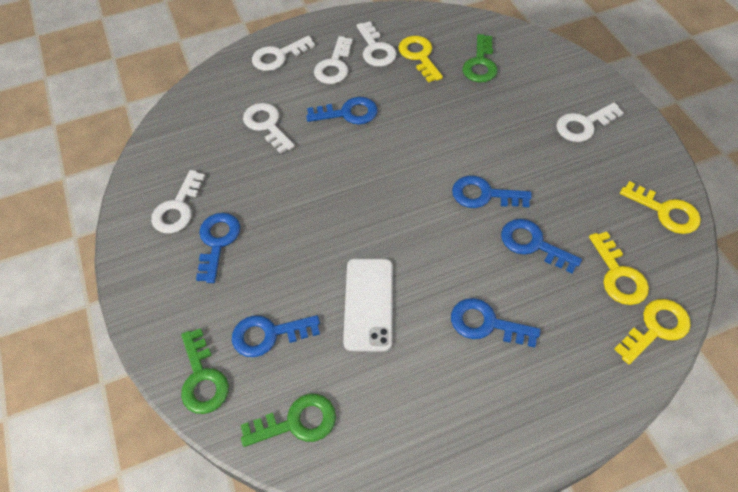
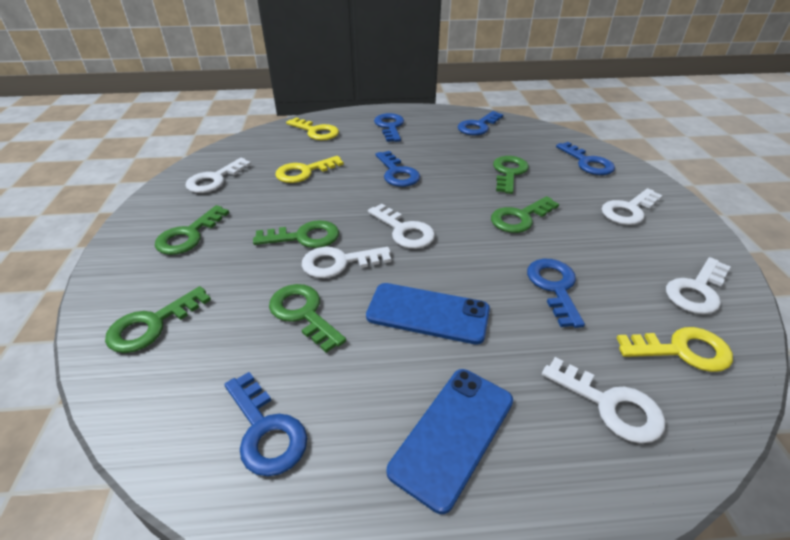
blue phone: none = 0 -> [366,283,490,345] [387,369,513,514] = 2
green key: [181,328,229,414] [241,394,336,447] [463,34,497,83] = 3 -> [105,286,211,353] [155,205,229,255] [253,220,339,248] [269,284,346,353] [491,196,559,233] [493,156,529,194] = 6
white phone: [343,259,393,352] = 1 -> none = 0
yellow key: [398,36,443,82] [589,232,649,305] [614,299,691,364] [620,181,701,234] = 4 -> [275,156,344,183] [286,117,339,140] [617,327,733,372] = 3

